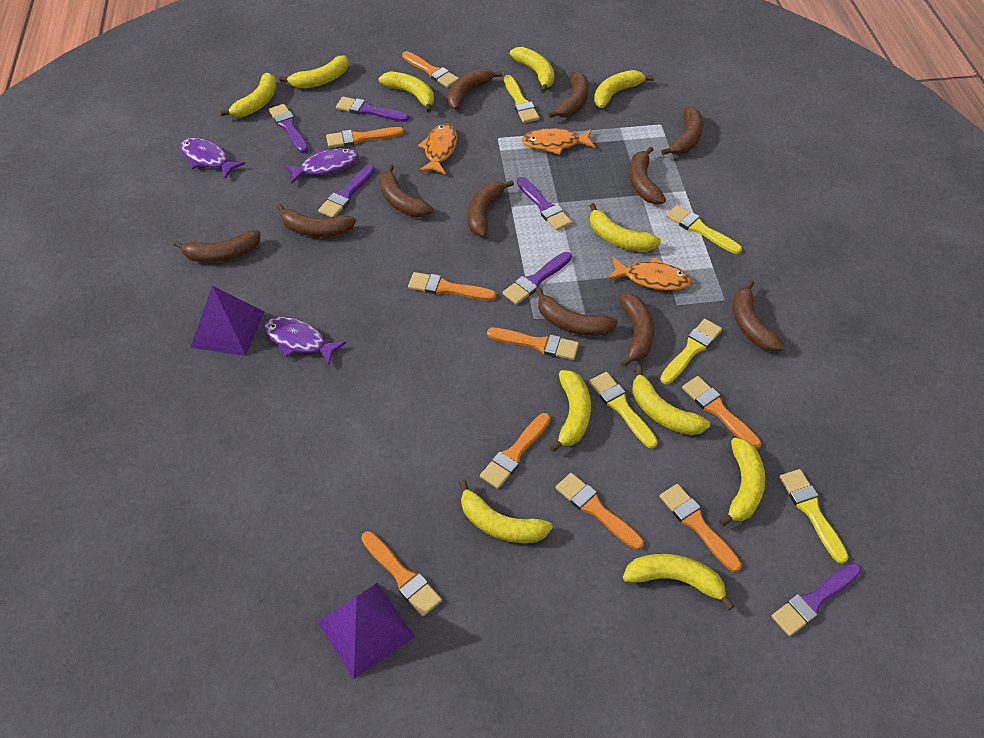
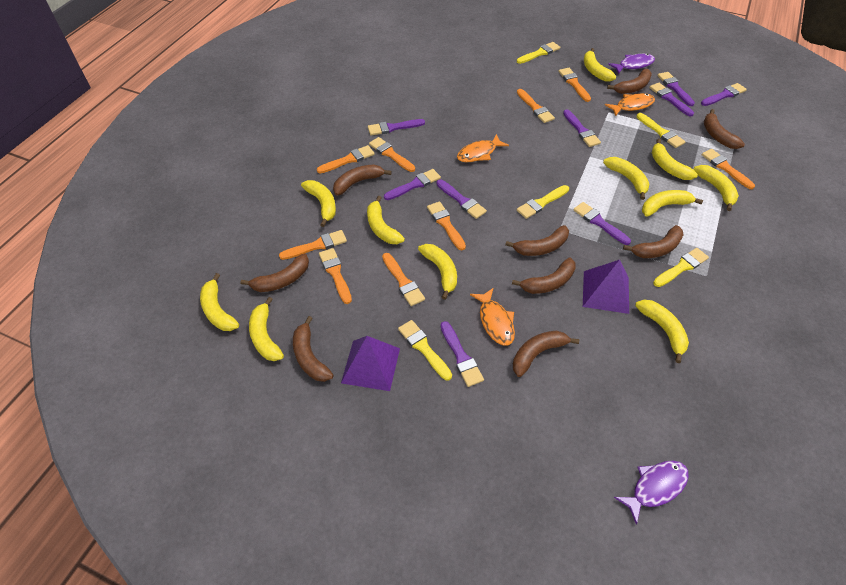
brown banana: [173,230,260,263] [277,204,356,237] [380,164,433,218] [447,68,502,110] [468,180,514,237] [535,287,618,336] [548,71,589,118] [619,294,654,368] [629,146,666,205] [661,107,703,155] [733,280,785,352] = 11 -> [240,254,309,292] [293,316,333,382] [333,165,392,196] [505,225,569,256] [512,257,576,294] [513,331,579,377] [607,69,652,94] [623,225,684,258] [703,109,745,149] = 9
purple brush: [269,104,308,153] [318,165,375,217] [336,97,409,122] [502,252,572,305] [517,177,572,231] [771,563,861,636] = 6 -> [368,119,425,135] [384,169,441,200] [436,180,487,219] [440,321,484,387] [563,110,601,147] [574,202,631,245] [649,83,694,117] [657,72,695,106] [701,83,747,106] = 9
purple fish: [180,138,245,179] [263,317,346,365] [283,148,358,184] = 3 -> [608,54,655,74] [614,461,689,525] = 2

